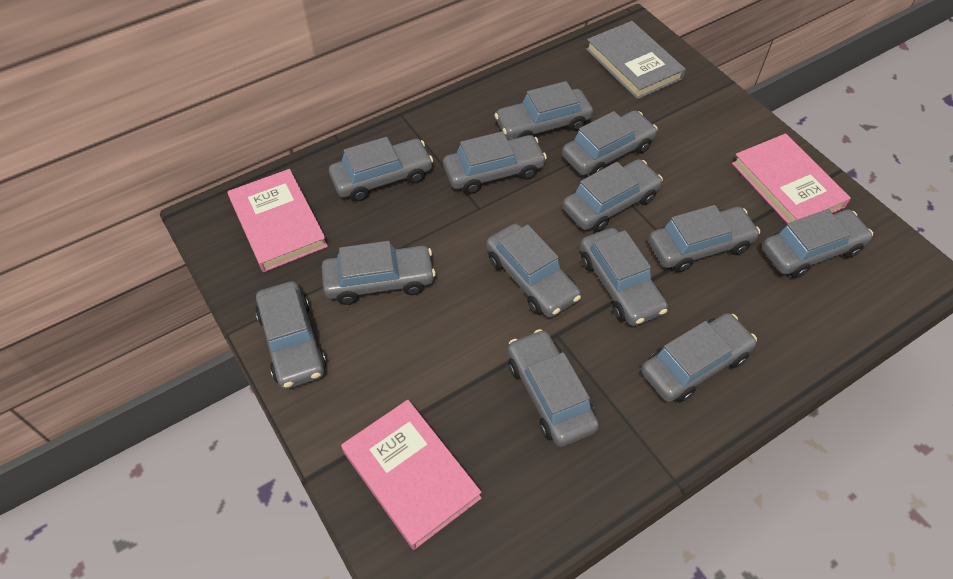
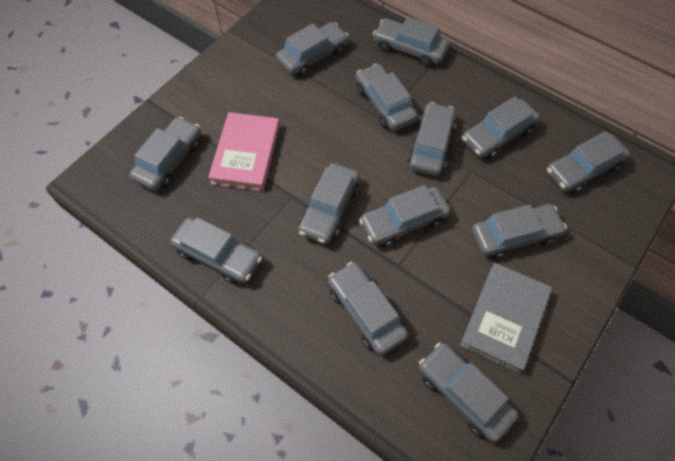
pink book: [228,169,328,272] [341,400,482,550] [732,134,851,224] = 3 -> [208,112,280,191] = 1

